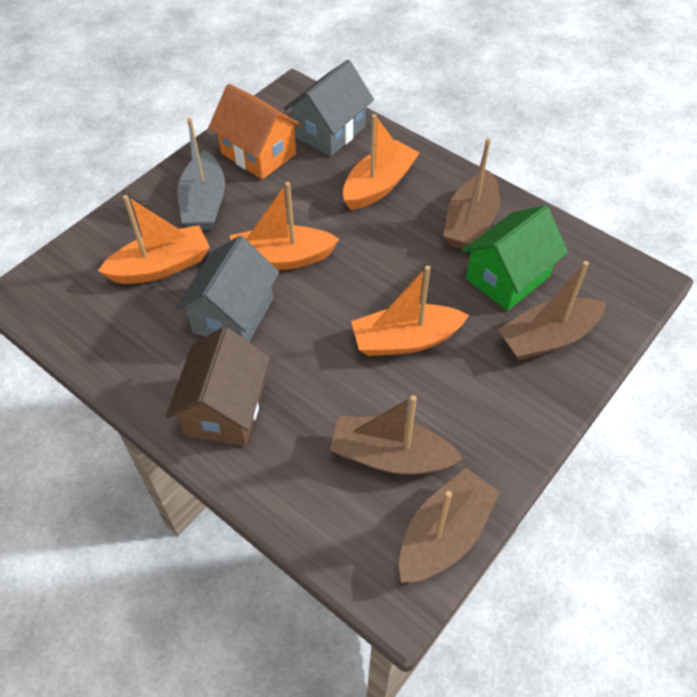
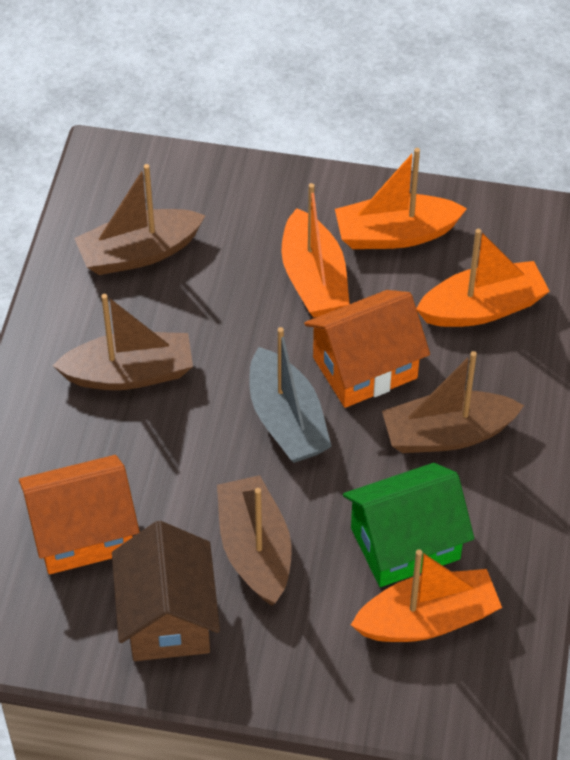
grey house: [175,236,280,341] [284,60,374,156] = 2 -> none = 0
orange house: [208,84,302,179] = 1 -> [19,455,140,574] [304,290,430,408] = 2

